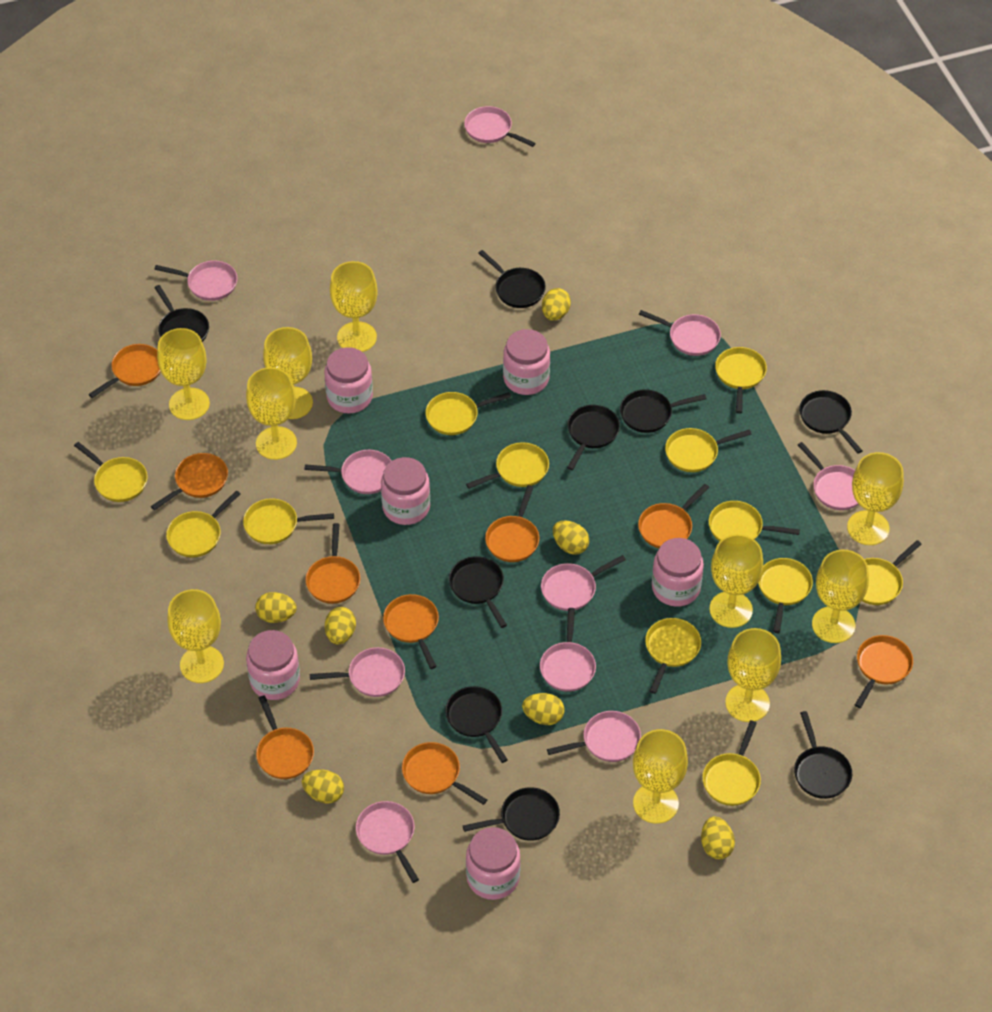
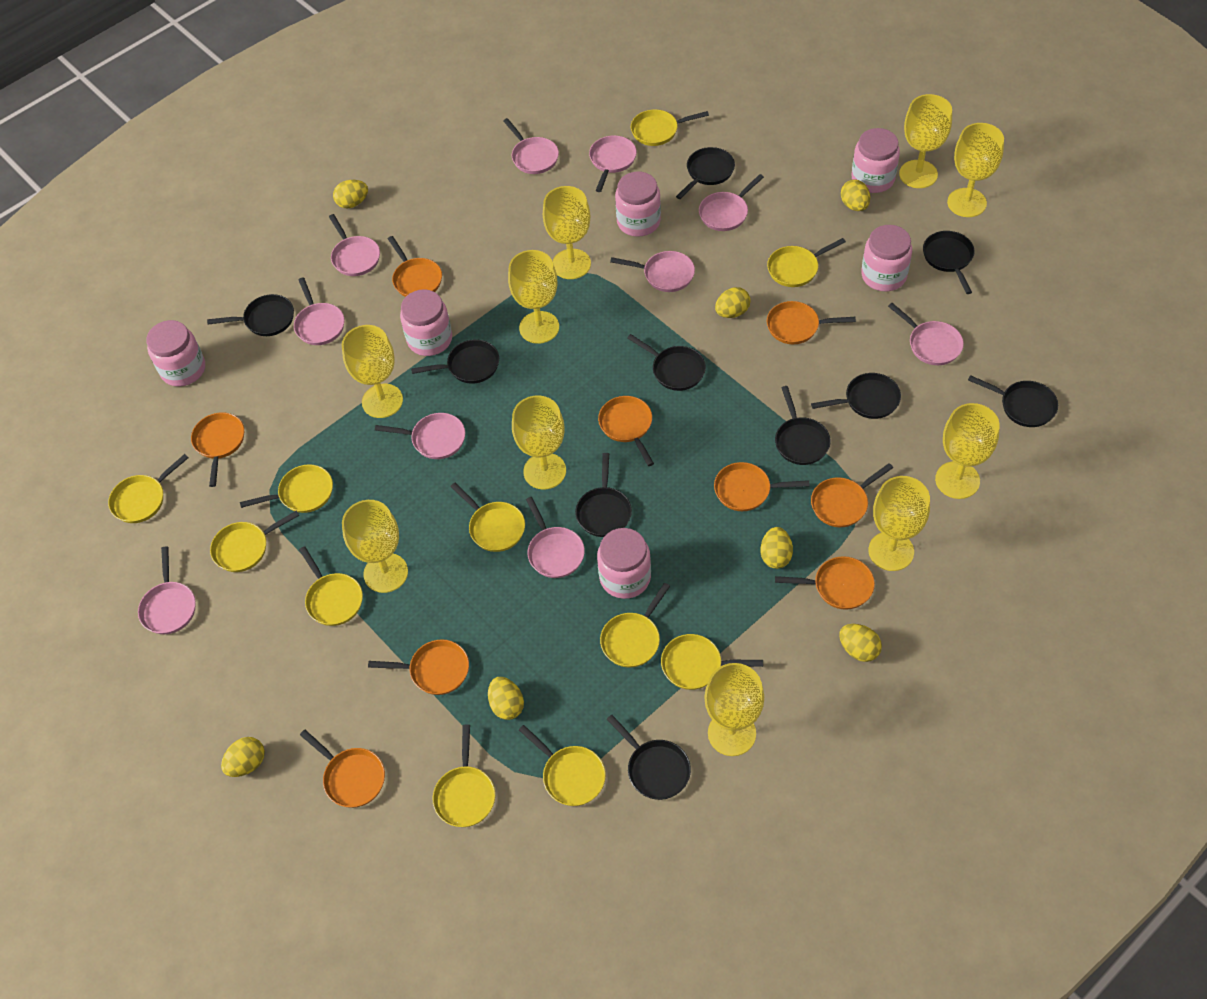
black pan: [154,285,209,342] [445,686,508,763] [449,556,507,628] [463,787,560,841] [479,250,546,308] [567,405,620,470] [620,389,706,433] [794,711,852,799] [799,390,863,454] = 9 -> [207,294,294,336] [411,339,499,384] [575,453,632,537] [606,715,691,800] [627,334,706,391] [676,147,735,199] [775,386,831,465] [811,373,901,419] [923,231,975,294] [968,375,1058,427] = 10
yellow pan: [74,442,148,502] [166,490,241,557] [243,498,334,544] [425,392,511,435] [466,442,549,489] [645,618,701,694] [665,428,752,472] [702,720,761,806] [709,501,800,541] [715,347,767,414] [758,558,813,633] [862,540,922,605] = 12 -> [108,454,189,523] [210,511,299,572] [240,464,333,513] [299,546,363,626] [433,724,495,827] [450,483,525,552] [519,725,606,806] [600,583,670,668] [631,109,709,146] [661,634,763,690] [767,238,846,287] = 11

